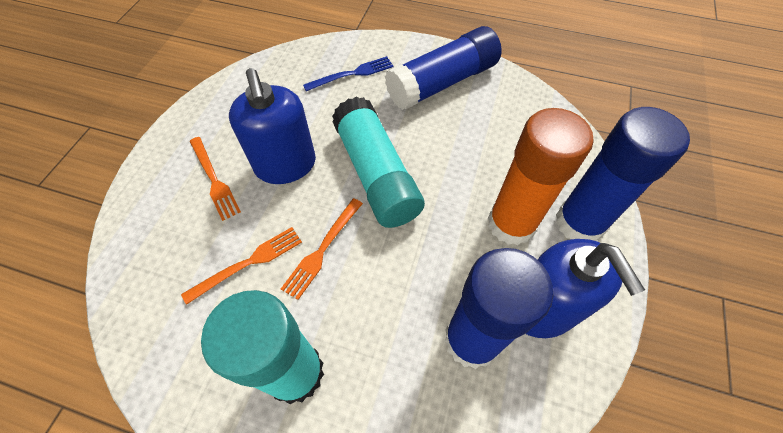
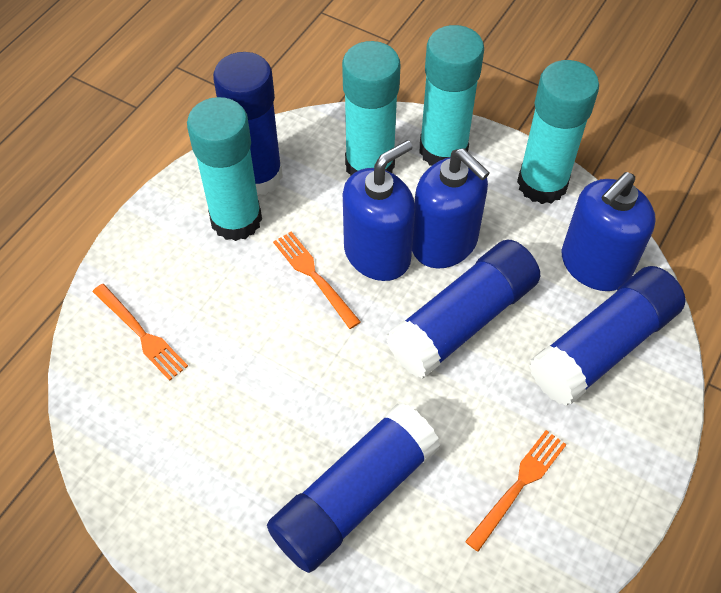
blue fork: [303,56,393,91] = 1 -> none = 0
blue glue stick: [385,26,502,110] [445,248,554,369] [556,107,690,241] = 3 -> [213,52,283,195] [267,402,441,573] [386,240,540,379] [529,266,685,406] = 4
blue soap dispenser: [229,68,316,184] [526,239,645,338] = 2 -> [343,140,415,281] [412,148,490,268] [562,172,656,291] = 3
orange glue stick: [488,108,593,245] = 1 -> none = 0
turquoise glue stick: [201,290,324,404] [332,97,425,228] = 2 -> [187,97,262,241] [342,41,401,175] [419,25,484,166] [517,60,599,204] = 4

